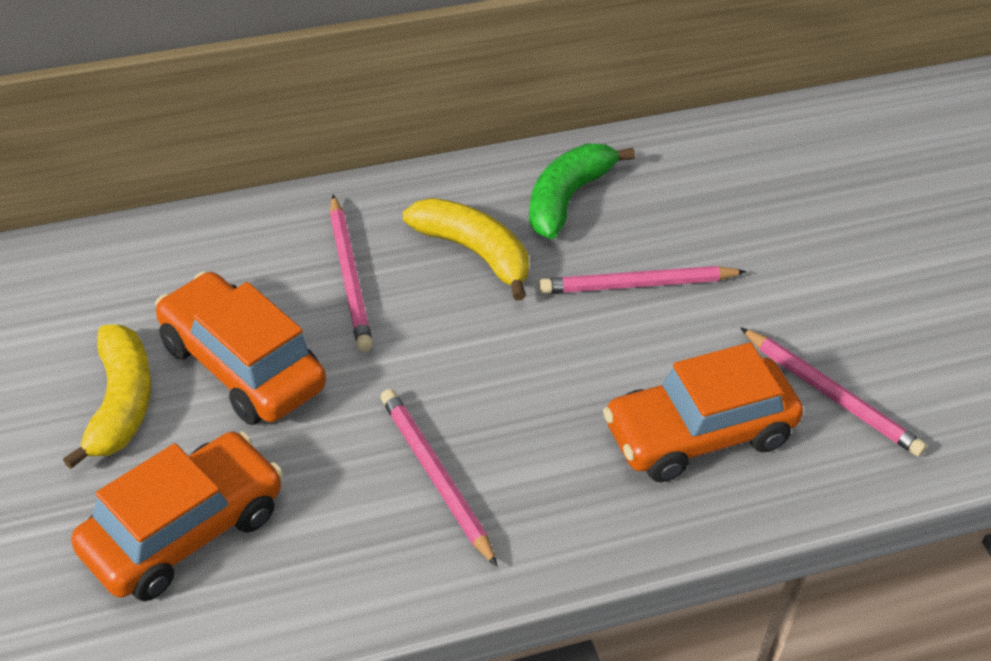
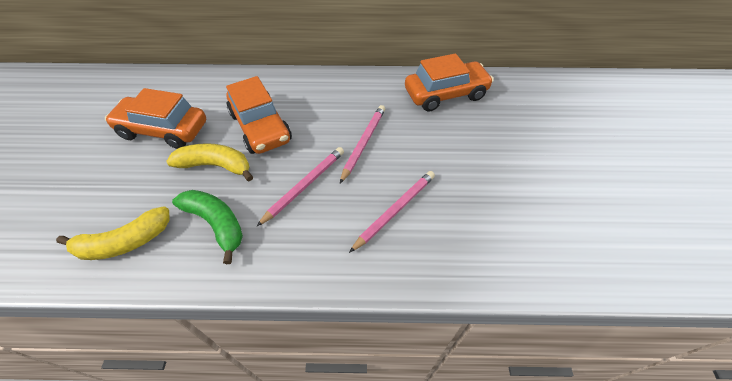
pink pencil: [330,195,373,352] [380,389,498,567] [538,266,746,294] [740,327,927,457] = 4 -> [256,147,344,227] [340,105,385,183] [349,171,435,253] = 3

